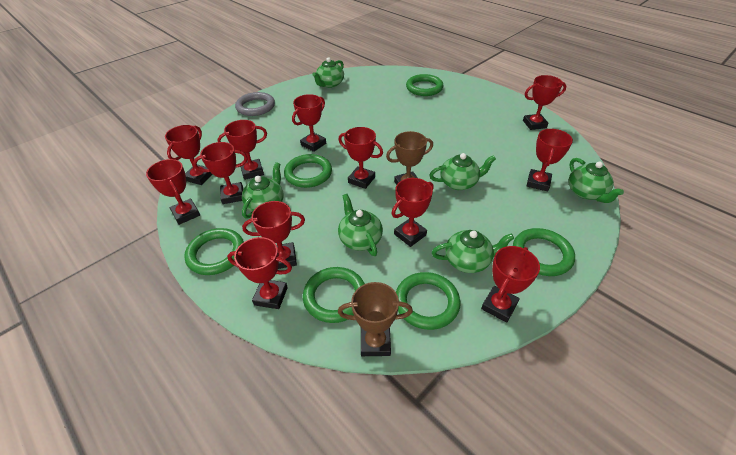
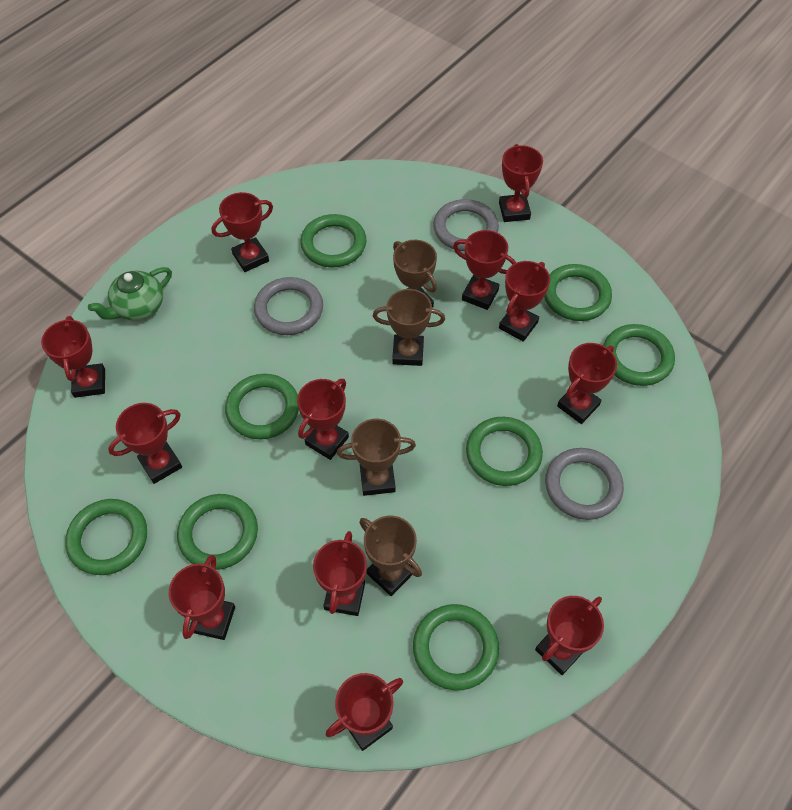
brown trophy: [338,282,413,356] [386,131,433,185] = 2 -> [337,419,416,496] [359,516,422,596] [373,289,445,366] [393,240,437,308] = 4
green ring: [184,228,244,275] [284,154,332,188] [303,267,365,323] [396,272,460,330] [406,74,444,96] [513,228,575,276] = 6 -> [65,499,147,575] [177,494,258,570] [225,374,299,439] [300,214,366,268] [413,604,499,690] [466,417,543,486] [544,264,612,321] [603,324,675,386] = 8
green teapot: [242,162,284,218] [312,57,344,88] [338,194,383,256] [429,153,496,190] [432,230,514,273] [568,158,624,203] = 6 -> [88,267,172,321] = 1
grey ring: [235,92,275,116] = 1 -> [254,277,323,335] [433,199,499,251] [545,448,624,520] = 3

